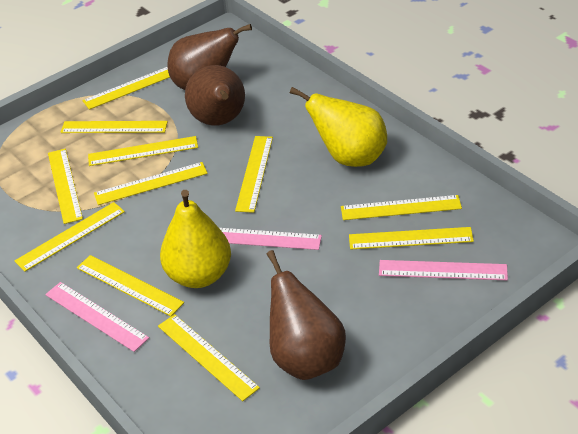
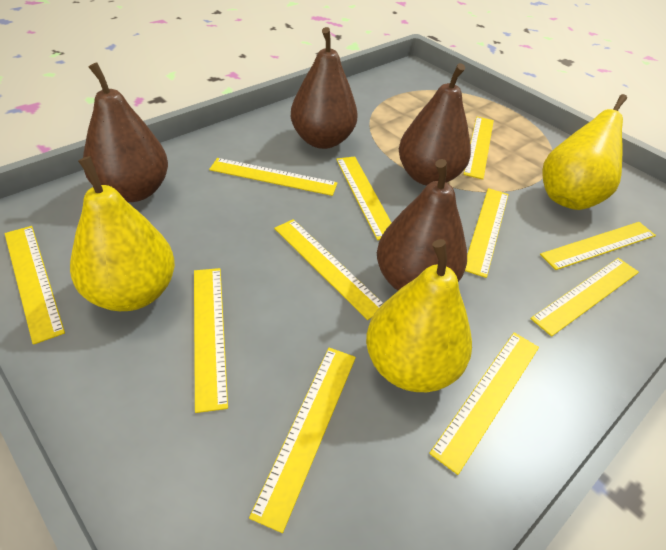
brown pear: [167,24,252,90] [185,65,245,126] [266,250,346,380] = 3 -> [83,62,168,202] [291,27,358,149] [377,159,467,290] [399,63,471,186] = 4
pink ruler: [45,282,149,352] [219,228,322,250] [379,260,508,280] = 3 -> none = 0
yellow pear: [160,190,231,288] [290,87,387,167] = 2 -> [70,156,175,311] [366,239,472,392] [542,94,627,210] = 3

